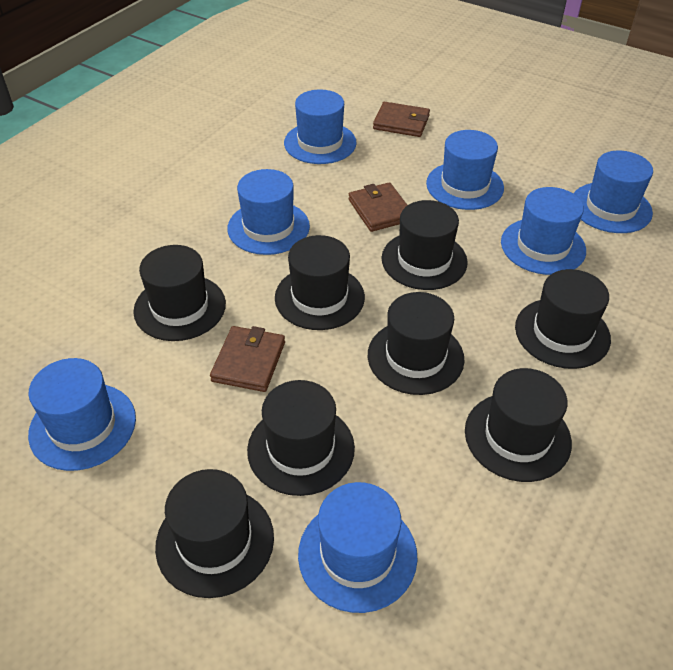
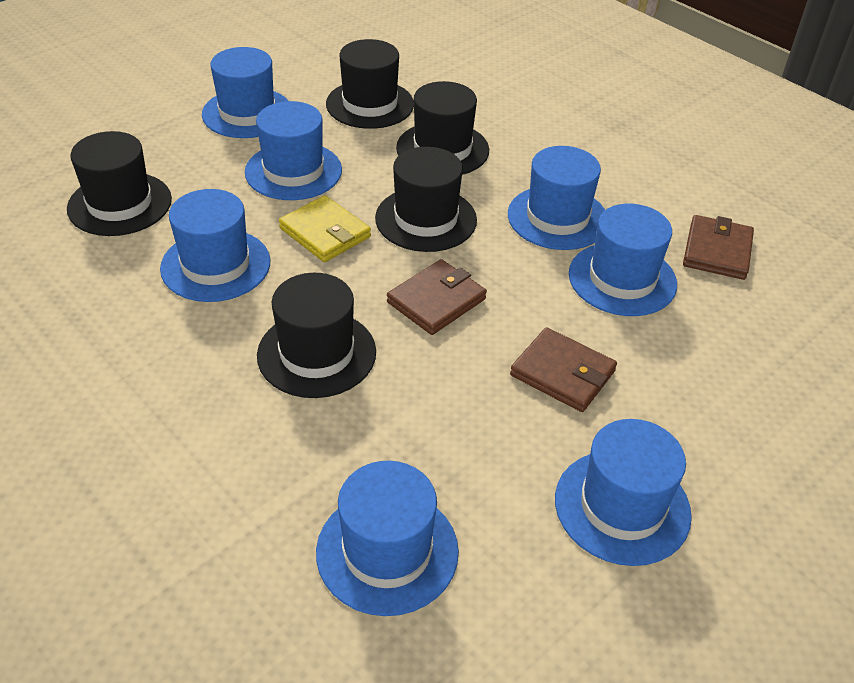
black hat: [133,245,226,341] [155,469,274,598] [247,380,355,496] [275,235,365,330] [368,292,465,395] [382,200,468,290] [465,368,572,482] [515,269,611,369] = 8 -> [67,131,172,236] [257,273,376,398] [326,39,414,129] [375,147,477,252] [396,81,489,175] = 5
yellow wallet: none = 0 -> [279,195,371,262] = 1

